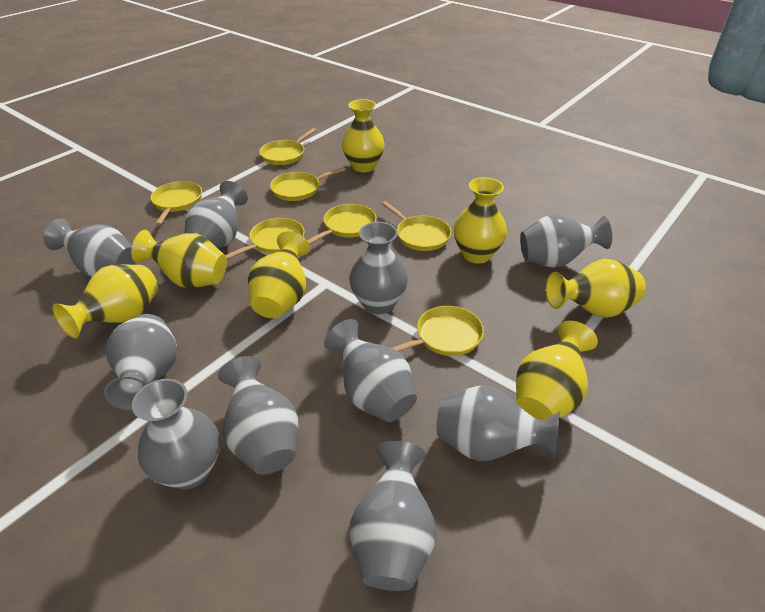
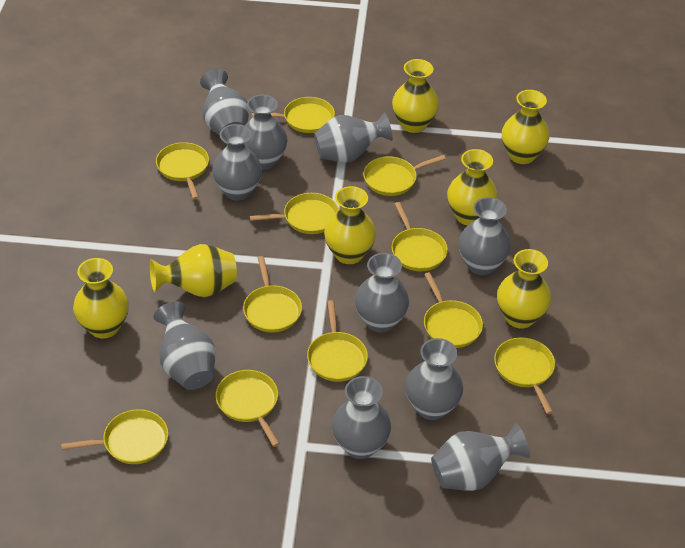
yellow pan: [150,181,202,225] [225,218,305,260] [259,128,316,165] [270,167,346,201] [307,204,376,245] [381,201,451,251] [393,306,484,356] = 7 -> [61,409,168,464] [156,142,209,200] [216,370,280,447] [243,256,302,333] [250,193,339,234] [251,97,335,133] [307,300,368,382] [363,155,446,196] [392,202,448,271] [424,272,483,348] [494,338,555,414] = 11

